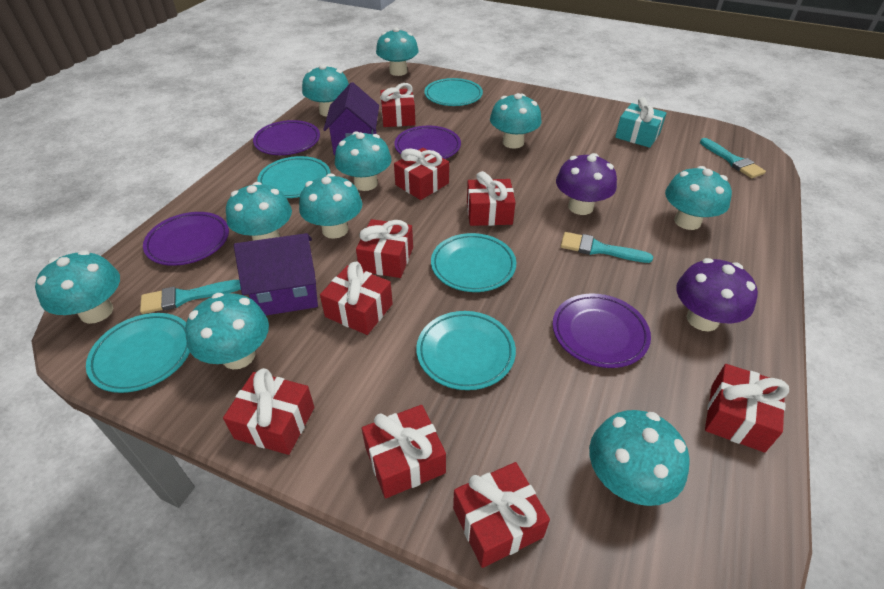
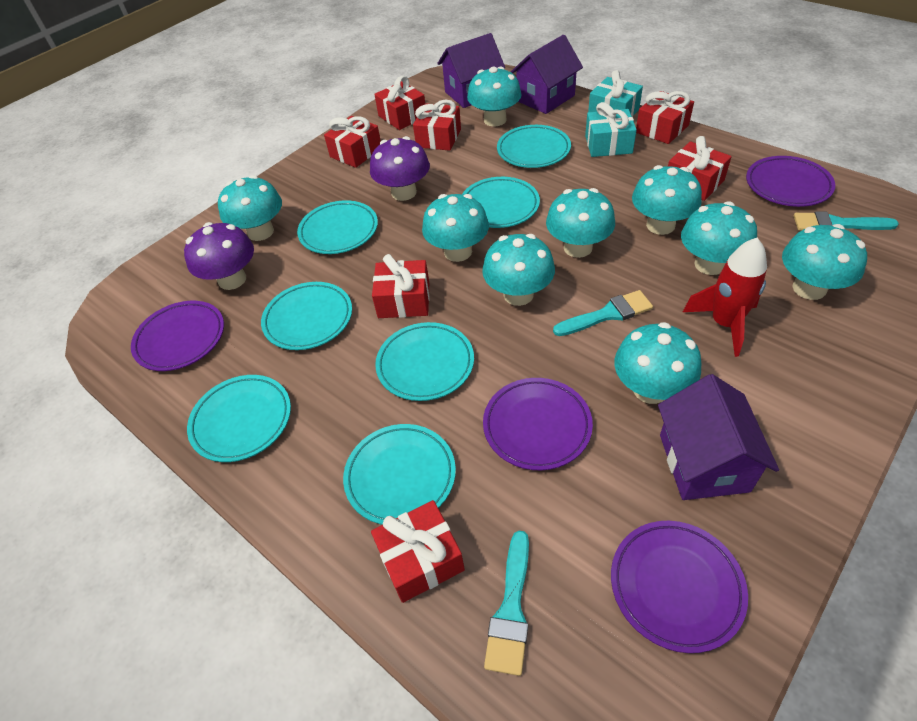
purple house: [234,233,318,315] [323,82,379,155] = 2 -> [437,33,505,108] [511,35,583,114] [658,374,779,500] = 3
red gift: [223,368,315,455] [320,261,393,335] [356,219,413,278] [362,405,446,499] [380,83,415,127] [394,148,449,200] [453,462,550,568] [467,171,516,226] [705,364,789,452] = 9 -> [324,116,381,168] [371,500,465,603] [372,254,430,318] [374,76,425,130] [413,99,461,151] [636,91,694,144] [668,136,732,201] = 7
red rocket: none = 0 -> [683,238,767,357] = 1
turquoise gift: [615,97,667,148] = 1 -> [585,102,637,157] [588,70,643,117] = 2
turquoise mushroom: [35,250,120,324] [185,293,269,369] [226,182,292,241] [299,173,362,239] [302,64,349,117] [335,132,392,191] [376,27,419,76] [490,93,541,148] [589,410,690,506] [665,166,732,230] = 10 -> [218,175,282,241] [422,194,489,262] [467,66,522,127] [482,234,555,306] [546,188,615,258] [614,322,701,404] [632,165,702,235] [681,201,757,275] [782,224,867,300] = 9
turquoise plate: [86,313,190,393] [257,156,331,198] [416,311,516,390] [424,78,483,106] [431,233,516,292] = 5 -> [187,375,291,462] [261,282,352,350] [297,200,378,254] [343,424,456,525] [375,322,474,401] [463,177,540,228] [497,125,571,168] = 7

